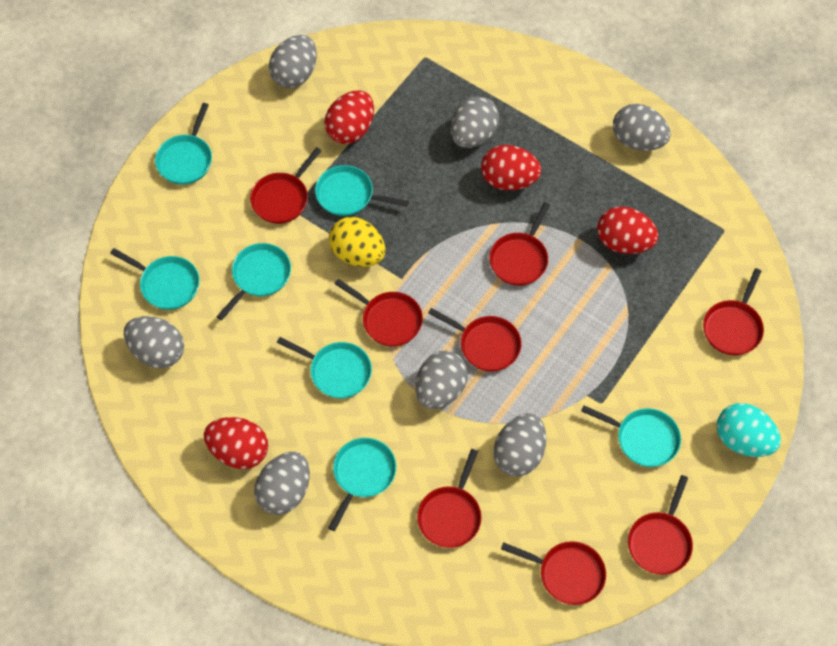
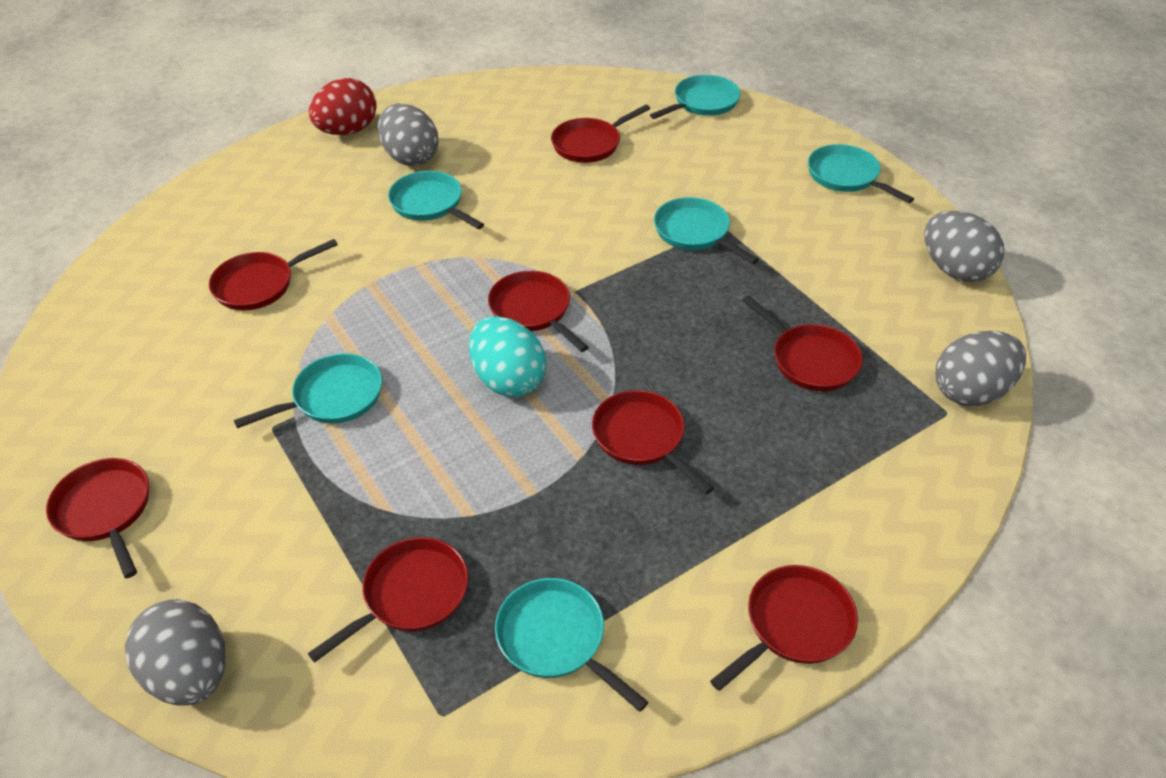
grey egg: [124,316,184,368] [254,452,310,515] [269,35,317,88] [415,351,468,409] [451,96,499,148] [494,413,546,476] [613,104,671,151] = 7 -> [125,599,226,706] [378,104,439,166] [924,211,1004,282] [935,331,1026,407] = 4
red egg: [204,417,268,469] [325,90,374,144] [481,145,541,190] [597,207,659,254] = 4 -> [309,78,377,135] = 1
turquoise pan: [110,248,200,310] [155,103,212,185] [217,243,291,320] [277,337,372,399] [315,165,409,216] [328,438,396,531] [581,405,681,467] = 7 -> [234,353,382,428] [388,171,484,229] [495,578,648,712] [650,75,741,119] [654,197,759,264] [808,144,914,203] = 6
yellow egg: [329,217,386,267] = 1 -> none = 0

